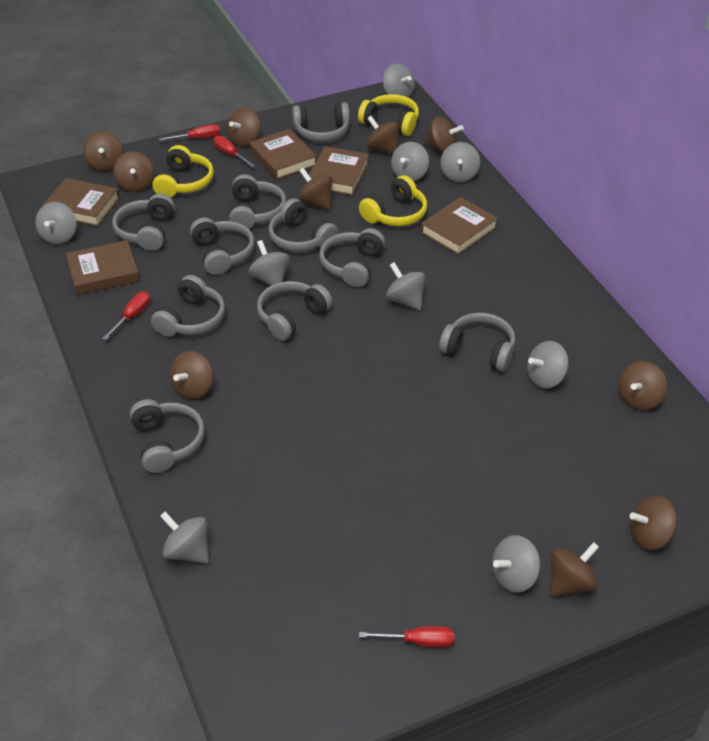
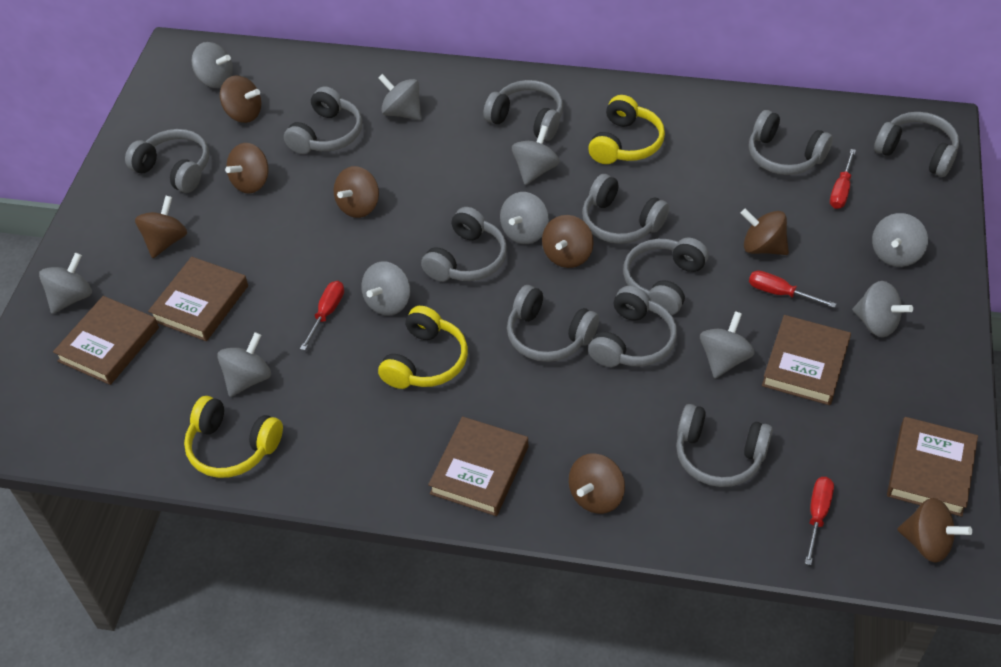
brown spinning top: [83,131,123,171] [113,151,154,192] [170,351,213,399] [227,108,260,146] [298,168,333,210] [367,116,399,155] [424,117,464,153] [550,542,599,597] [618,361,667,410] [630,496,677,550] = 10 -> [135,196,187,258] [220,75,261,123] [225,143,268,194] [334,166,379,218] [542,215,594,268] [569,453,625,514] [741,209,789,255] [897,498,972,563] = 8
grey headphones: [112,193,175,251] [130,399,205,473] [151,275,225,337] [190,217,255,275] [229,174,286,229] [257,281,332,341] [269,198,339,251] [292,102,350,141] [319,228,385,287] [439,313,516,372] = 10 -> [125,129,209,193] [284,86,362,154] [421,207,507,282] [483,80,563,141] [507,285,599,362] [582,174,669,244] [588,286,677,367] [623,238,708,315] [676,404,773,487] [749,110,833,175] [874,112,959,177] = 11
grey spinning top: [35,202,76,244] [160,512,209,564] [249,240,290,286] [383,63,415,97] [386,262,425,311] [391,142,429,181] [440,142,480,182] [492,535,541,593] [527,341,569,389] = 9 -> [39,253,92,314] [191,42,233,88] [217,332,271,397] [361,261,410,316] [378,74,422,120] [500,192,549,244] [512,125,560,185] [700,311,755,379] [852,281,913,337] [872,213,928,267] = 10

